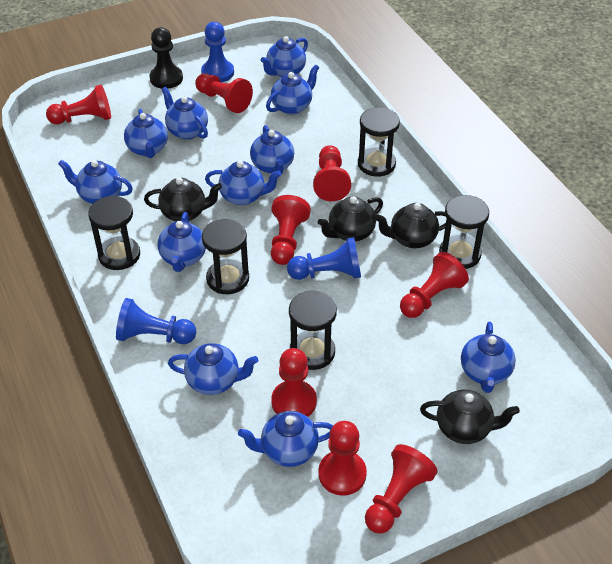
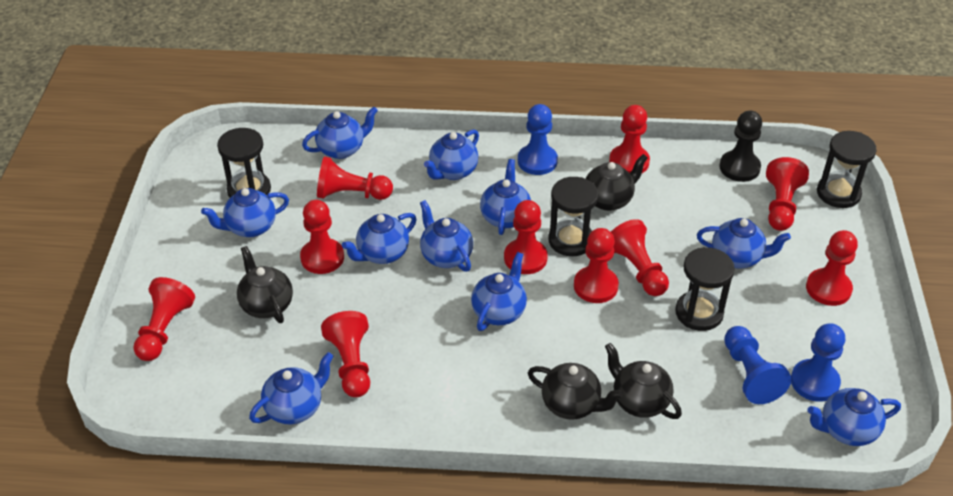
black hourglass: [88,196,140,270] [202,219,249,294] [289,291,337,370] [358,107,400,177] [439,195,489,269] = 5 -> [217,128,271,198] [548,177,599,256] [675,247,735,331] [817,131,877,208] = 4
blue teapot: [58,160,133,204] [124,109,168,158] [158,212,206,272] [161,87,208,140] [168,343,258,395] [205,161,281,205] [238,411,333,467] [250,125,294,175] [261,36,308,77] [266,65,319,115] [461,322,516,393] = 11 -> [201,188,289,237] [249,352,334,425] [302,107,378,159] [342,213,417,264] [420,200,473,272] [424,130,479,180] [471,252,527,331] [480,159,531,235] [697,218,791,269] [808,388,901,446] = 10
red pawn: [46,85,111,124] [195,73,253,113] [271,195,311,265] [271,348,317,417] [313,145,351,201] [319,421,367,496] [365,444,438,534] [400,252,469,318] = 8 -> [134,277,195,361] [300,200,344,274] [317,156,393,200] [321,311,370,397] [504,200,548,274] [574,228,619,303] [609,105,650,173] [611,219,669,296] [766,157,809,231] [806,230,858,306] = 10

